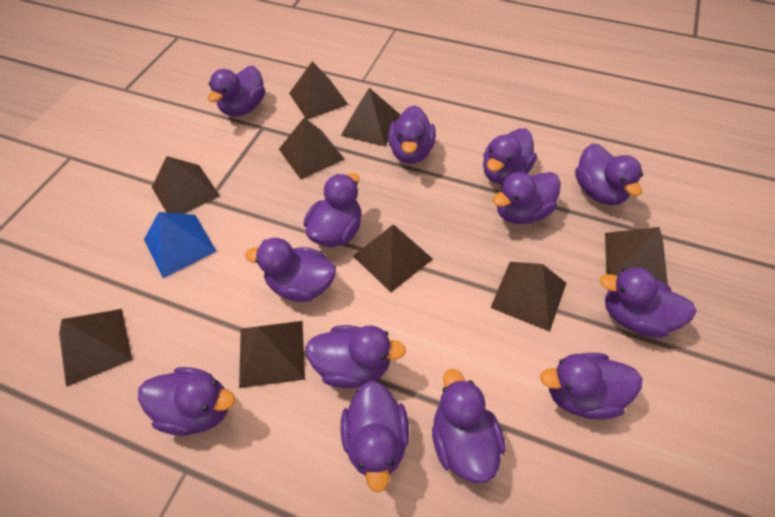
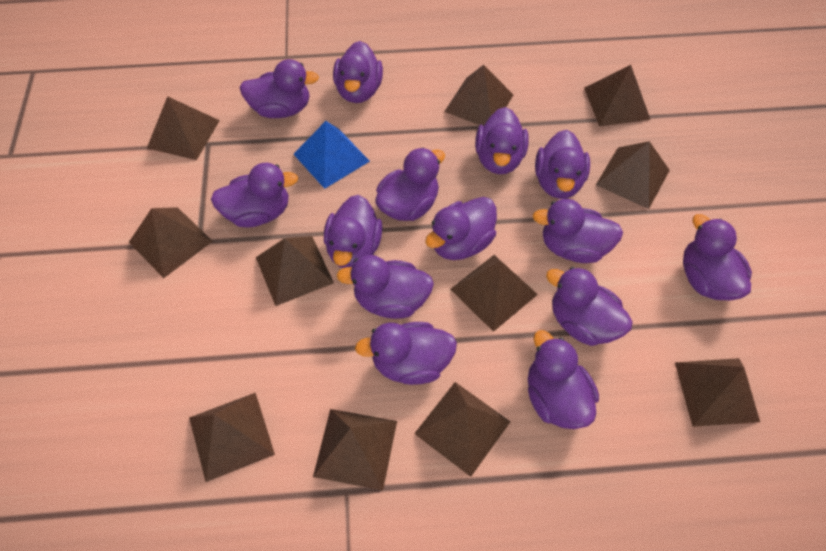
brown pyramid: [59,309,133,387] [152,156,220,214] [239,321,305,388] [279,117,345,179] [289,61,348,120] [341,88,400,147] [353,225,433,292] [490,262,566,332] [605,227,668,285] = 9 -> [129,207,213,278] [147,96,220,160] [189,393,275,482] [256,236,334,306] [313,409,397,490] [414,382,510,477] [444,65,513,126] [450,255,538,332] [584,65,651,126] [596,141,670,209] [675,358,760,427] = 11
purple duck: [138,367,235,436] [208,66,265,117] [245,238,336,302] [304,173,361,247] [305,325,406,388] [341,381,409,493] [388,105,436,164] [432,369,506,483] [483,128,537,184] [493,172,561,224] [540,353,642,420] [575,143,643,205] [600,267,696,338] = 13 -> [211,163,298,228] [239,59,319,118] [324,195,383,268] [333,41,383,103] [337,255,434,319] [355,322,457,385] [375,148,445,221] [425,197,497,260] [475,107,529,174] [528,330,599,429] [532,199,623,263] [535,130,590,199] [546,267,633,346] [683,214,752,300] = 14

